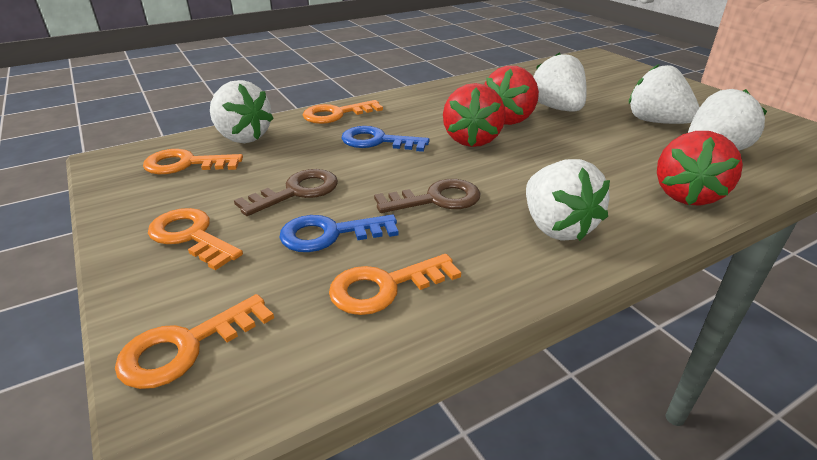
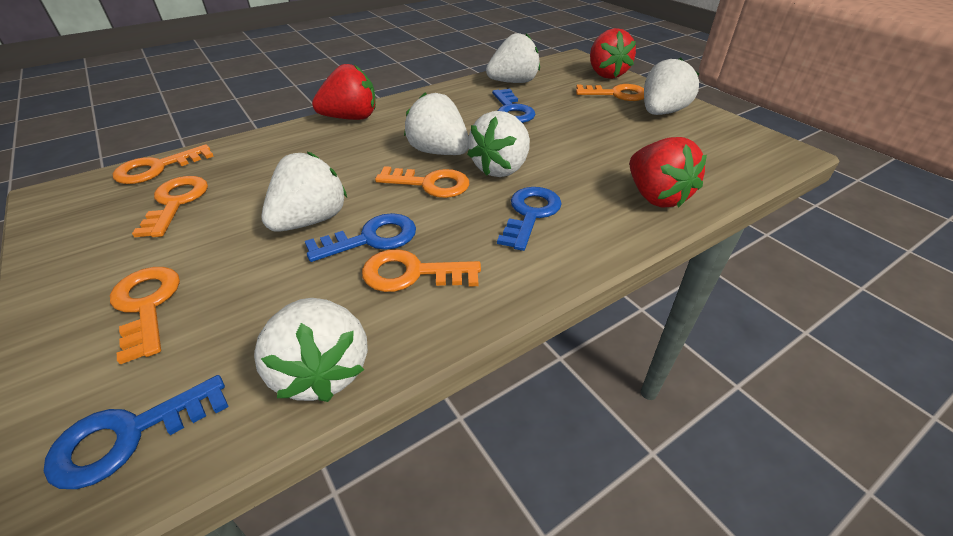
blue key: [279,214,398,252] [341,126,430,152] = 2 -> [44,375,229,489] [305,213,416,262] [492,89,535,123] [497,187,562,251] = 4
brown key: [234,169,338,216] [374,179,481,213] = 2 -> none = 0
orange key: [115,294,274,389] [143,149,243,174] [148,208,243,270] [303,100,383,124] [329,254,461,315] = 5 -> [110,267,180,364] [113,144,213,184] [132,176,208,237] [362,249,481,292] [375,166,469,198] [576,84,644,101] = 6
white strawberry: [210,80,274,143] [526,159,610,241] [533,52,587,111] [629,64,700,124] [688,89,767,151] = 5 -> [254,298,368,402] [261,152,347,232] [404,92,469,155] [467,111,530,177] [486,33,540,83] [644,58,699,115] = 6

